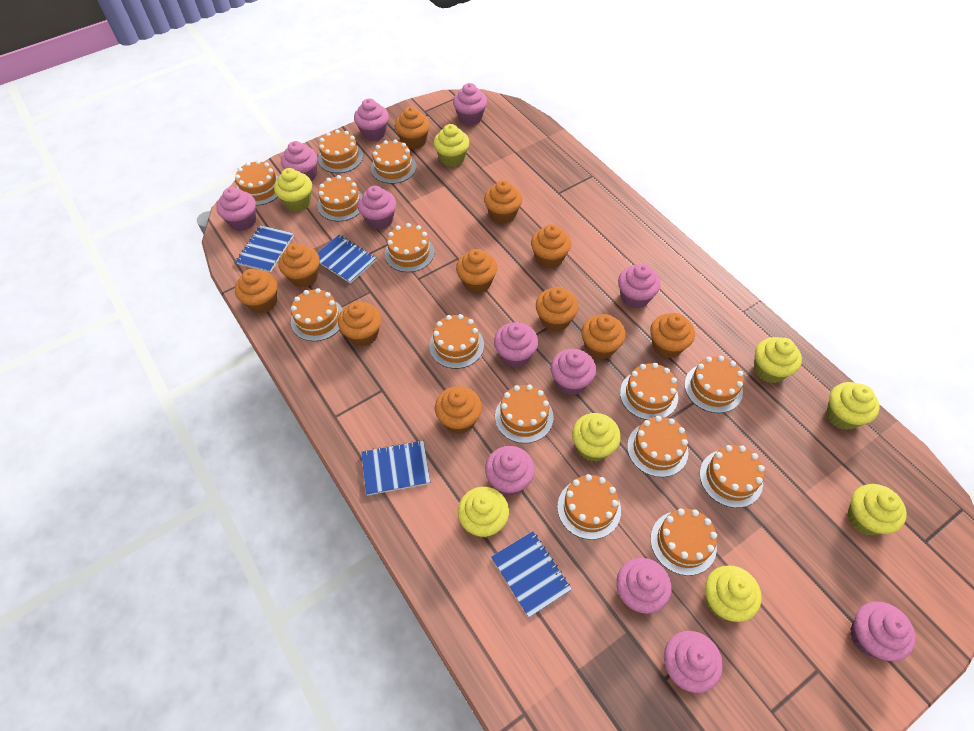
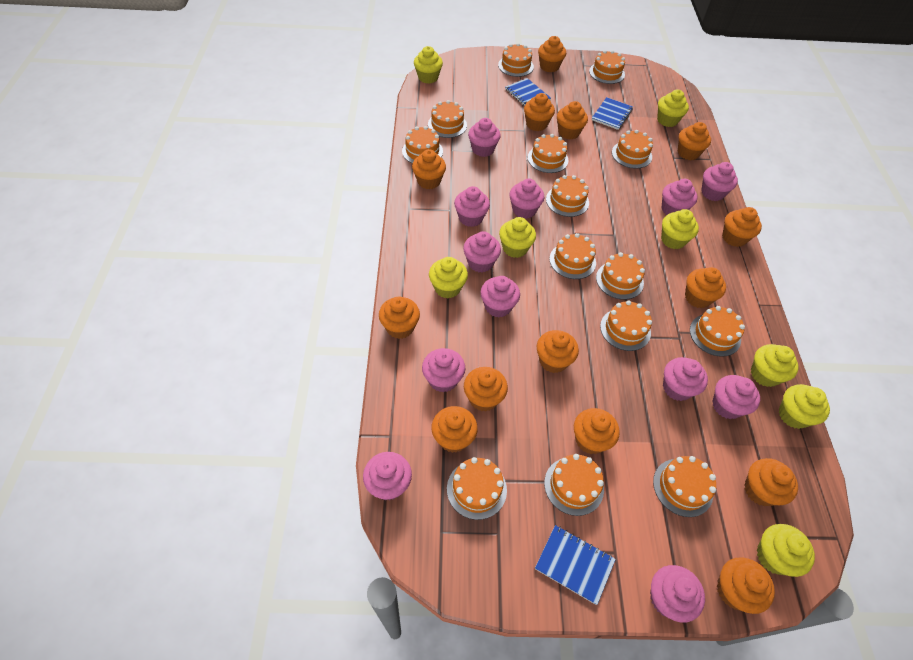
blue notebook: [236,225,294,273] [317,235,376,284] [361,440,430,496] [491,531,572,618] = 4 -> [505,78,551,106] [535,525,616,605] [592,97,633,130] = 3
orange cupcake: [235,269,277,313] [278,243,320,288] [338,301,381,347] [395,107,430,149] [435,386,482,434] [456,249,497,293] [484,180,522,224] [531,224,571,269] [536,287,579,332] [581,314,626,359] [650,313,695,358] = 11 -> [379,297,420,339] [412,149,446,189] [431,406,478,453] [464,367,508,411] [524,93,555,131] [537,330,579,373] [538,36,566,72] [557,101,588,139] [574,408,620,454] [678,122,711,160] [685,267,726,308] [717,557,775,614] [722,207,762,247] [744,458,798,506] = 14

